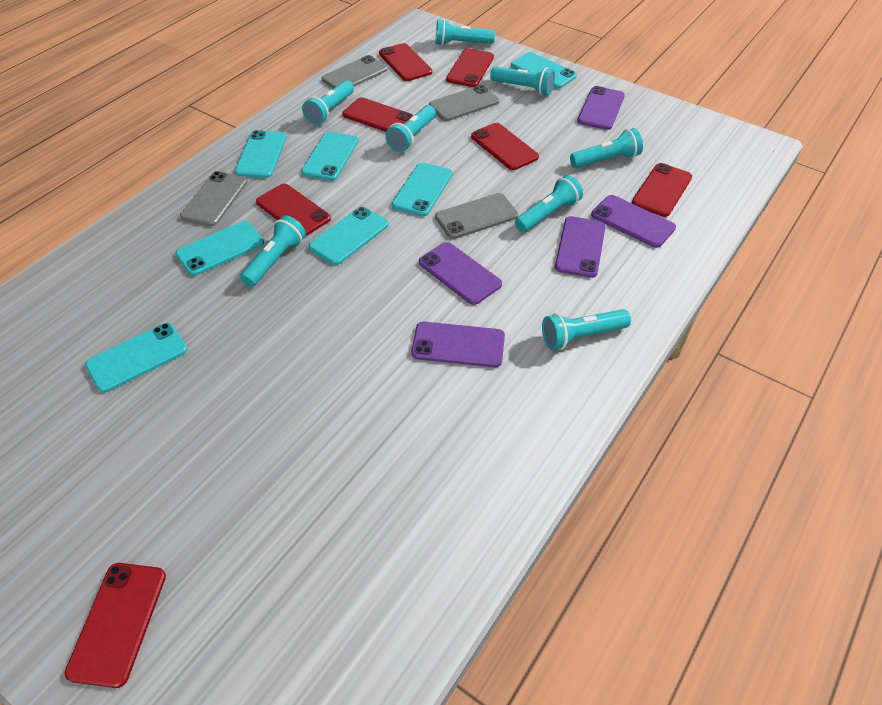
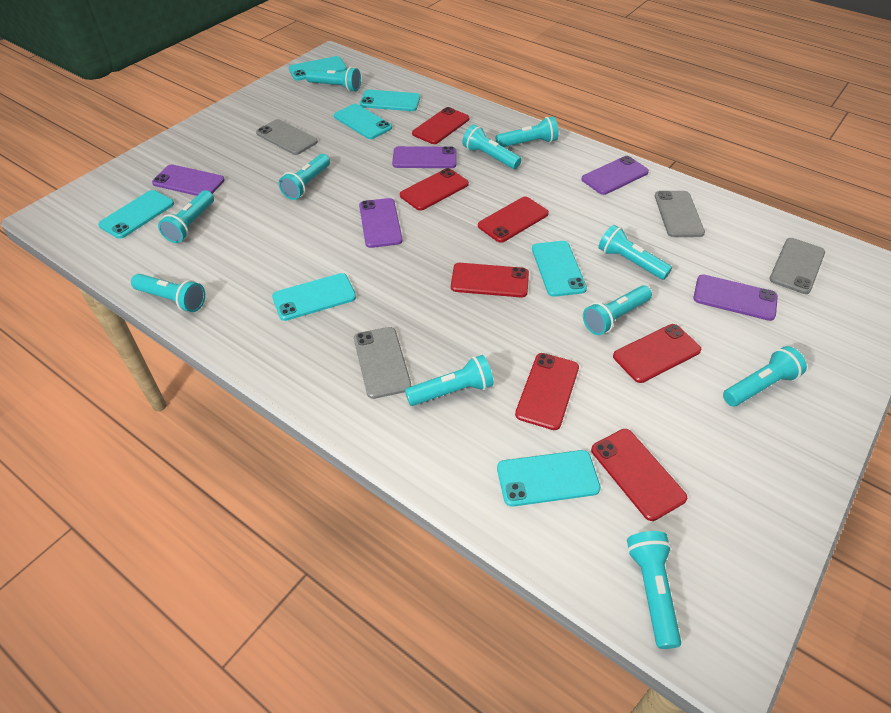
turquoise flashlight: [240,215,306,287] [302,80,354,125] [385,105,436,152] [436,19,495,46] [490,66,555,95] [515,175,583,232] [542,309,631,350] [570,128,643,168] = 8 -> [131,274,205,312] [158,190,214,243] [279,154,330,200] [306,67,361,92] [405,355,494,406] [462,125,522,169] [496,116,559,147] [583,285,652,335] [598,225,672,280] [627,531,681,649] [723,346,807,407] = 11

